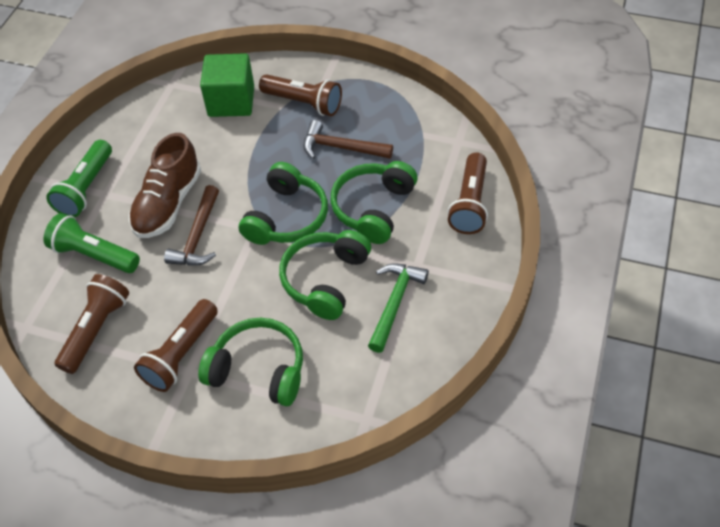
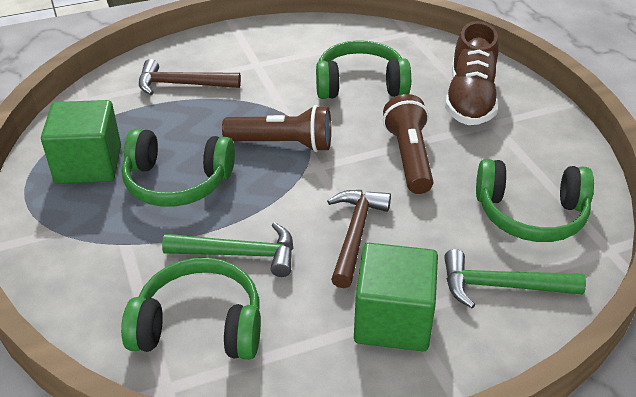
brown flashlight: [55,274,129,374] [134,299,218,392] [259,74,342,116] [448,152,488,234] = 4 -> [222,105,331,152] [383,94,433,194] = 2
green cube: [200,53,254,117] = 1 -> [41,100,121,184] [354,243,438,352] = 2
green flashlight: [43,213,140,273] [46,140,112,217] = 2 -> none = 0
green hammer: [368,263,429,353] = 1 -> [162,222,293,277] [444,249,586,308] = 2

